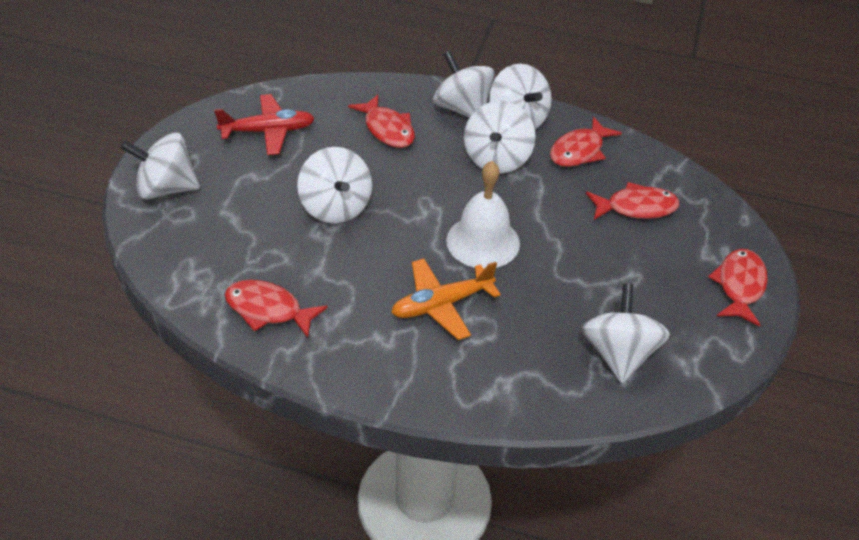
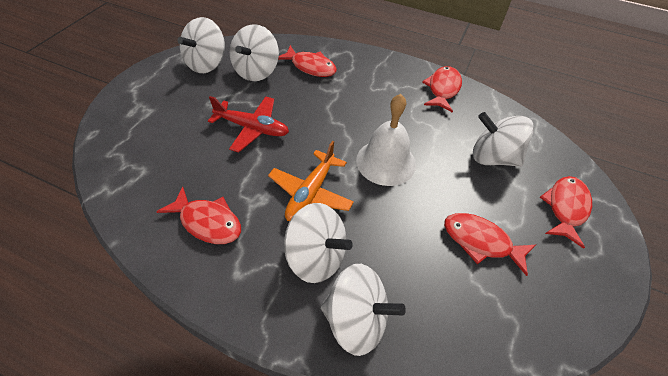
white spinning top: [120,133,200,200] [297,147,372,224] [433,51,495,118] [464,101,536,174] [489,64,552,129] [582,284,670,384] = 6 -> [177,17,225,73] [230,24,279,81] [284,203,353,283] [321,264,406,356] [473,112,534,167] = 5

